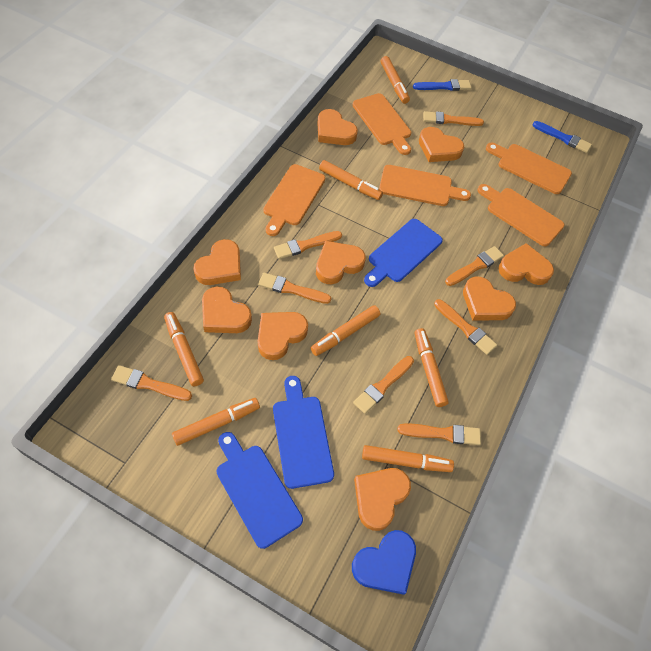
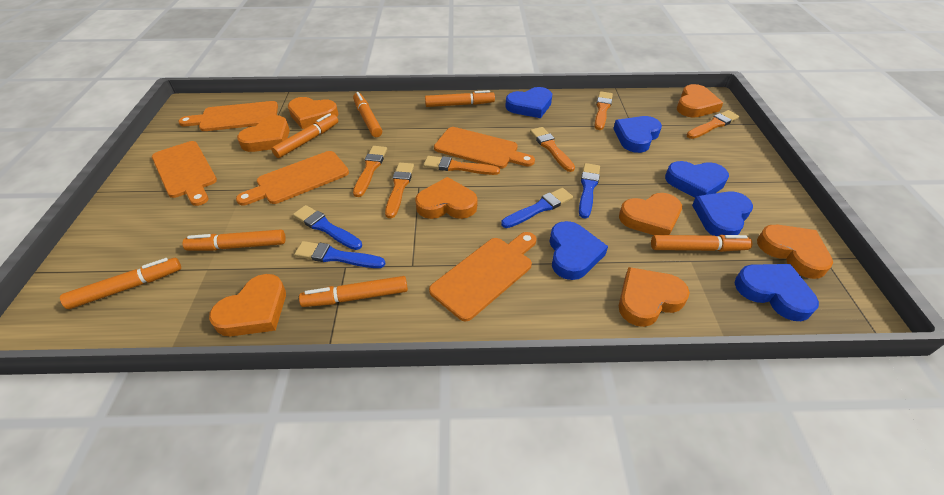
blue brush: [413,79,472,91] [532,121,592,153] = 2 -> [293,205,362,250] [295,241,386,268] [501,188,573,228] [579,163,600,219] = 4
blue cutting board: [217,432,303,549] [273,376,334,489] [364,219,443,287] = 3 -> none = 0
blue heart: [352,530,416,595] = 1 -> [505,87,552,118] [549,221,608,280] [613,116,662,153] [665,161,729,198] [692,191,753,236] [735,264,819,321] = 6
orange brush: [111,365,192,401] [258,273,331,304] [274,231,342,259] [353,356,414,414] [397,423,481,445] [423,111,484,126] [434,299,497,355] [445,246,504,286] = 8 -> [353,146,387,197] [385,163,414,218] [424,156,500,175] [530,127,575,172] [595,91,613,130] [687,110,739,139] = 6
orange heart: [193,239,241,285] [202,286,252,333] [258,312,308,360] [316,241,366,284] [317,109,358,145] [354,468,411,531] [419,127,464,162] [463,276,516,321] [498,243,554,285] = 9 -> [209,274,286,336] [237,115,290,152] [288,97,338,129] [415,177,477,219] [619,193,682,235] [619,267,690,327] [677,84,723,118] [757,225,833,279] = 8

